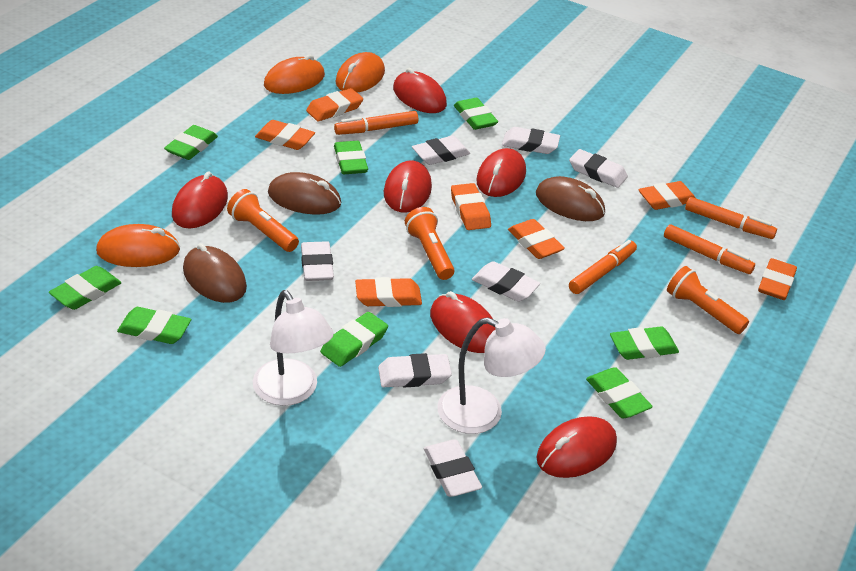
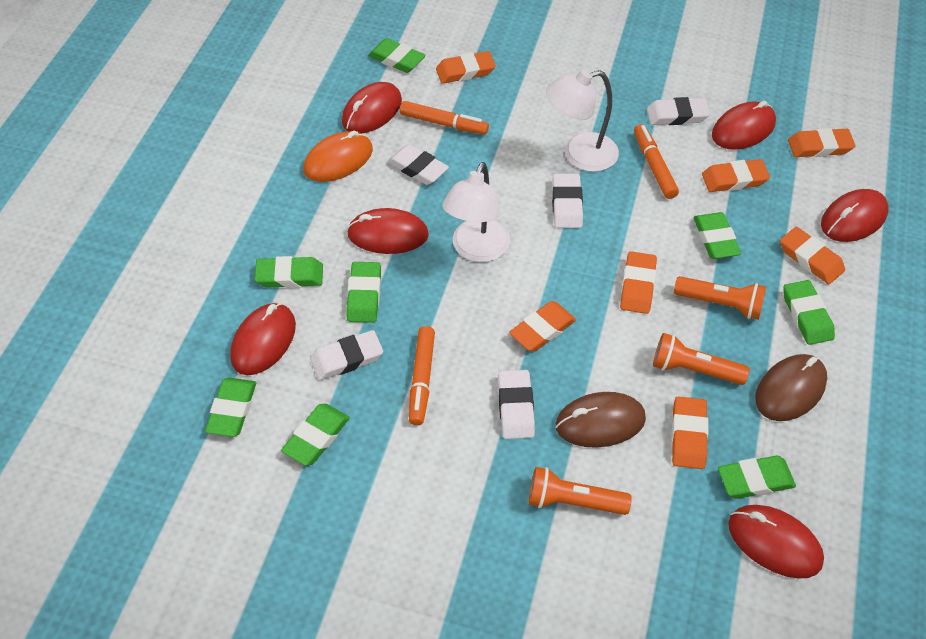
brown mouse: [183,243,247,303] [268,172,341,215] [536,176,605,221] = 3 -> [556,392,646,448] [755,354,827,421] = 2
orange marker: [334,111,418,135] [569,240,637,294] [664,224,755,274] [685,197,777,239] = 4 -> [400,101,489,135] [409,326,435,426] [634,124,679,199] = 3
orange mouse: [96,224,180,267] [264,54,325,94] [336,52,385,93] = 3 -> [304,131,373,182] = 1
white eraser: [301,241,334,281] [378,353,452,387] [412,136,470,165] [423,439,482,497] [472,261,540,302] [502,127,560,154] [569,149,628,188] = 7 -> [310,330,383,380] [387,144,449,185] [498,370,535,439] [552,174,583,228] [647,97,710,125] = 5

